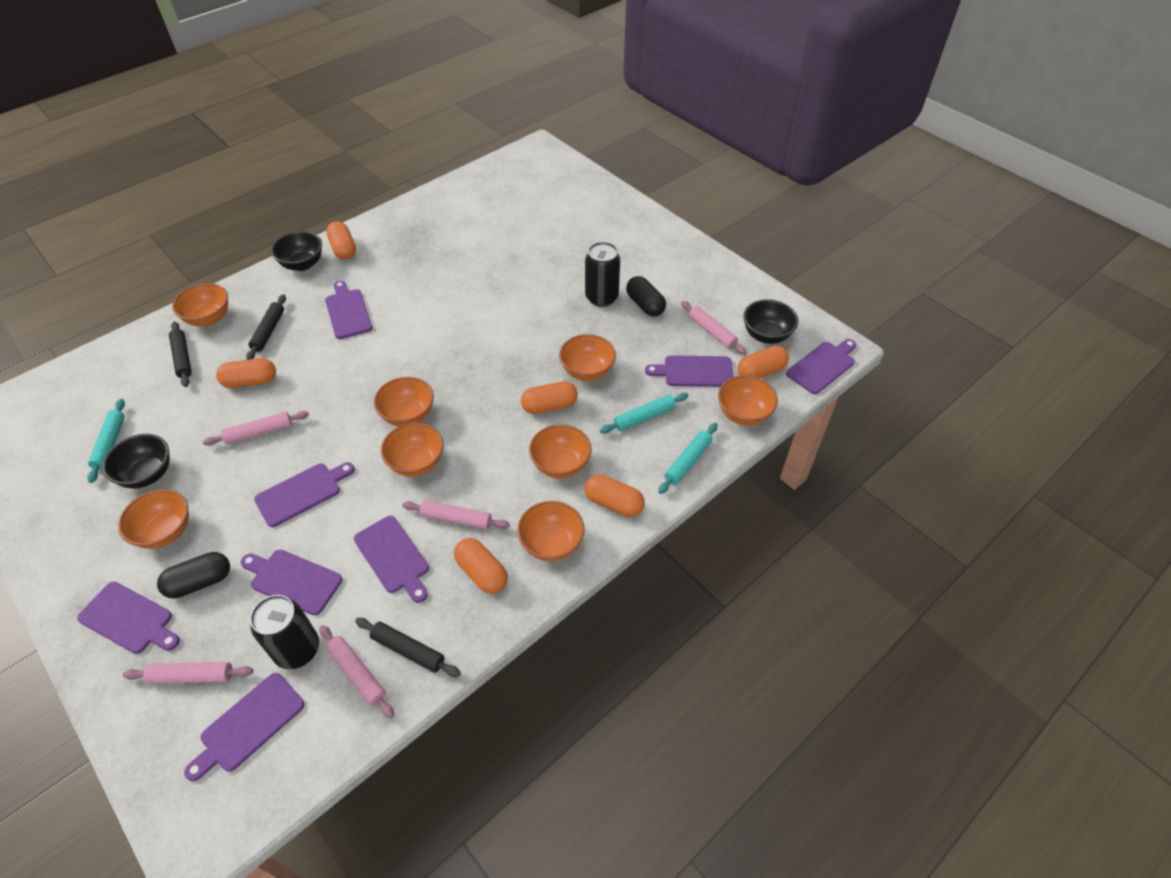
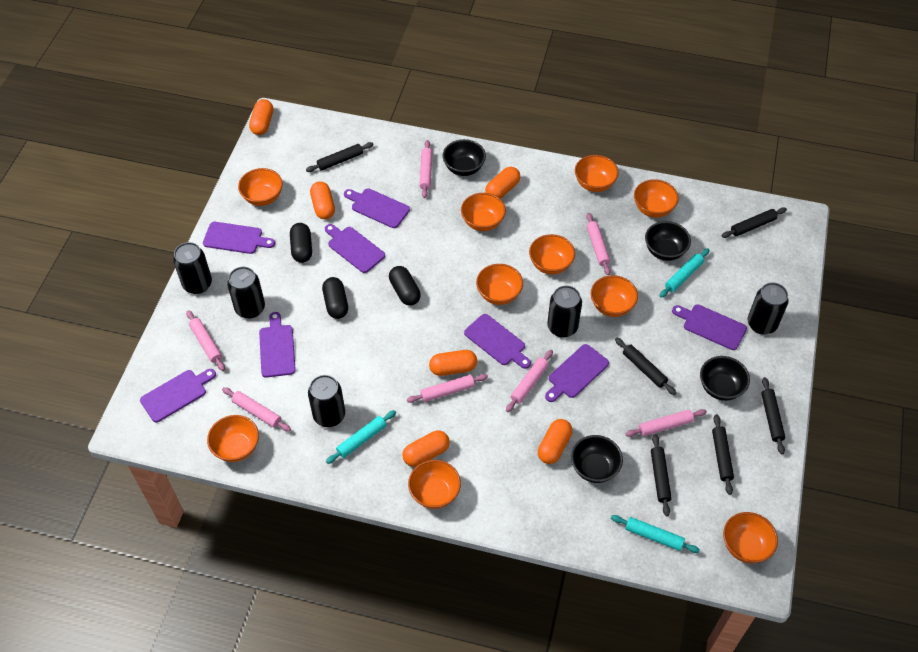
black bowl: [102,434,170,489] [271,231,322,271] [743,299,799,344] = 3 -> [442,139,486,176] [571,435,623,483] [645,221,691,261] [700,356,750,401] = 4
black can: [250,595,319,669] [585,242,620,307] = 2 -> [173,242,212,294] [227,267,265,319] [308,375,345,427] [547,285,582,338] [748,282,789,335] = 5
black capsule: [157,552,230,598] [626,276,666,317] = 2 -> [290,223,312,263] [322,277,348,319] [389,266,421,306] = 3
black rolling pin: [169,322,192,387] [246,294,286,360] [355,618,461,677] = 3 -> [306,142,374,172] [615,338,676,395] [651,434,672,516] [712,414,734,495] [721,207,787,238] [761,377,785,454] = 6
orange bowl: [118,489,189,549] [172,283,228,326] [374,377,434,427] [381,423,444,477] [517,501,585,562] [529,424,592,479] [559,334,616,381] [718,376,778,426] = 8 -> [207,415,259,462] [238,168,283,206] [408,460,461,509] [461,193,506,231] [476,264,523,305] [529,234,575,274] [575,155,619,192] [591,275,638,317] [634,179,679,218] [723,512,778,563] = 10
pink rolling pin: [123,662,253,684] [203,411,309,446] [319,625,394,718] [402,500,510,530] [681,301,747,355] = 5 -> [186,310,225,371] [222,387,291,432] [407,374,488,403] [419,140,433,198] [506,350,553,412] [586,213,611,275] [625,409,707,437] = 7

